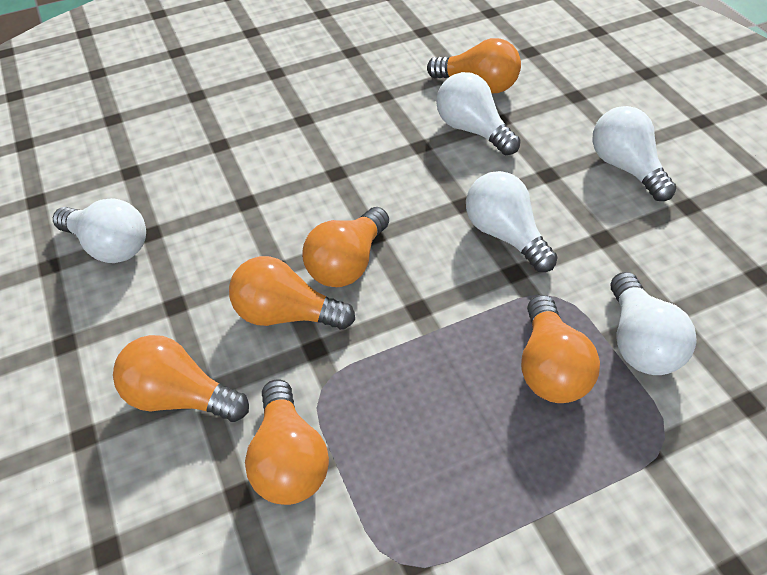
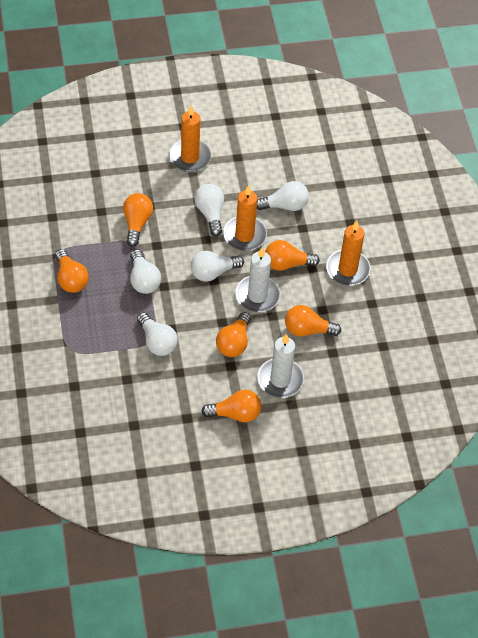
orange candle: none = 0 -> [169,105,211,172] [223,185,267,251] [326,221,371,286] = 3
white candle: none = 0 -> [235,247,280,312] [258,334,304,398] = 2

